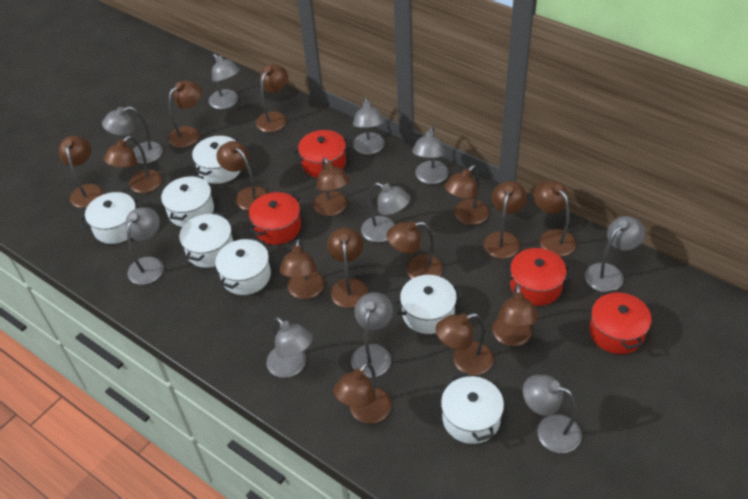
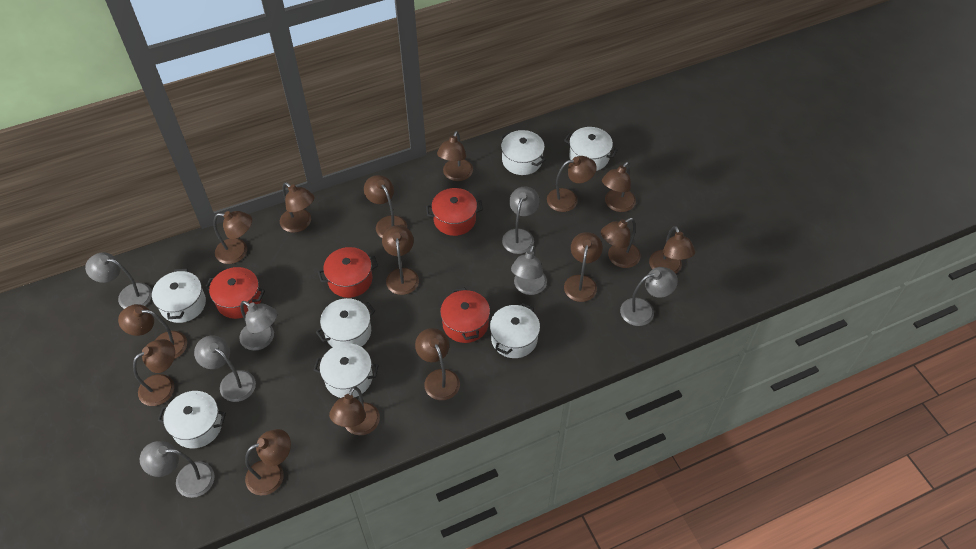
grey lamp: [102,106,163,164] [126,207,164,285] [209,54,240,109] [266,317,313,378] [351,292,393,378] [353,97,385,155] [361,182,410,242] [412,126,449,184] [523,375,582,453] [585,216,645,292] = 10 -> [85,252,152,309] [139,441,215,498] [194,336,256,402] [239,301,277,351] [502,186,540,254] [511,245,547,295] [620,267,678,326] = 7

